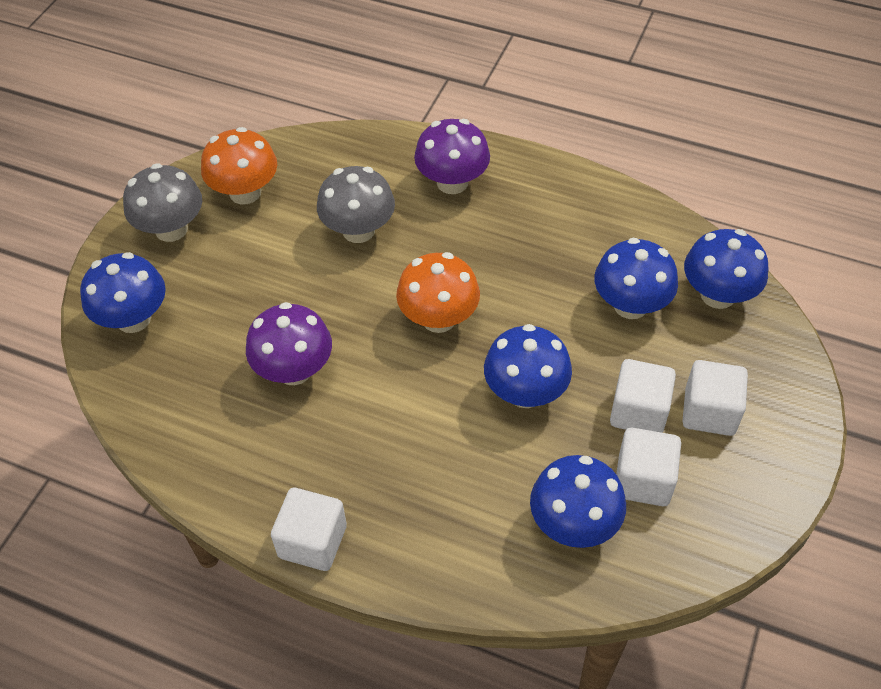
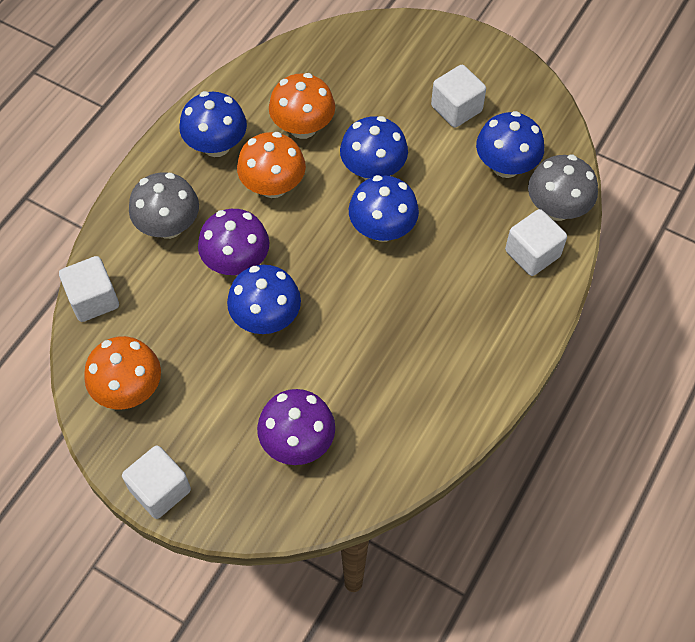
orange mushroom: [201,127,277,204] [396,252,480,333] = 2 -> [84,336,161,409] [237,132,306,198] [269,73,335,139] = 3

